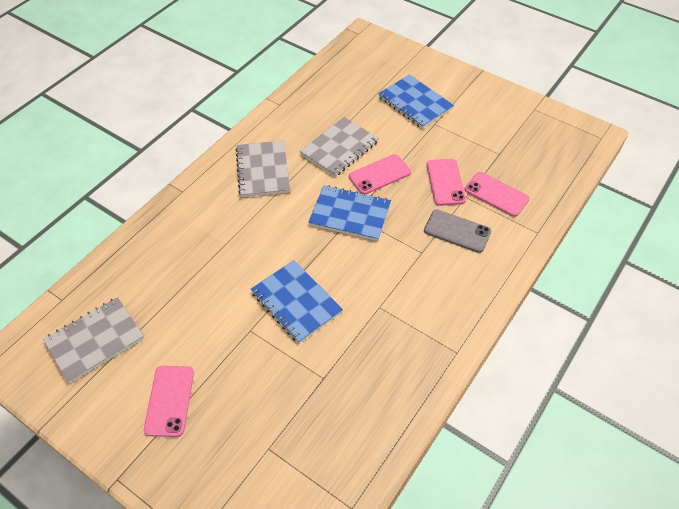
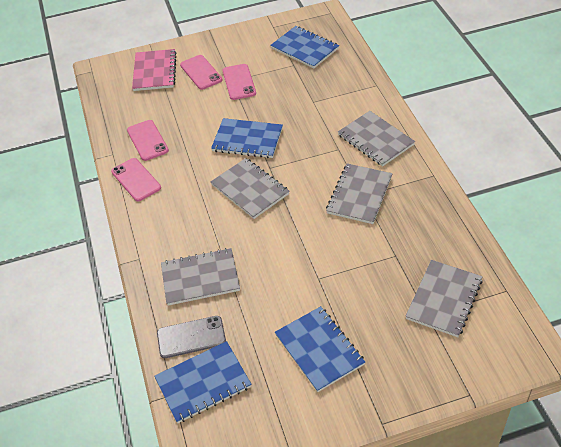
blue notebook: [251,260,343,343] [308,185,391,241] [378,74,454,129] = 3 -> [154,341,251,423] [211,118,283,158] [270,26,339,68] [275,306,365,392] = 4
grey notebook: [43,297,144,383] [236,140,290,197] [300,117,379,177] = 3 -> [161,248,240,306] [211,158,289,219] [326,163,393,224] [338,111,415,167] [405,260,483,337] = 5
pink notebook: none = 0 -> [132,49,176,91] = 1

